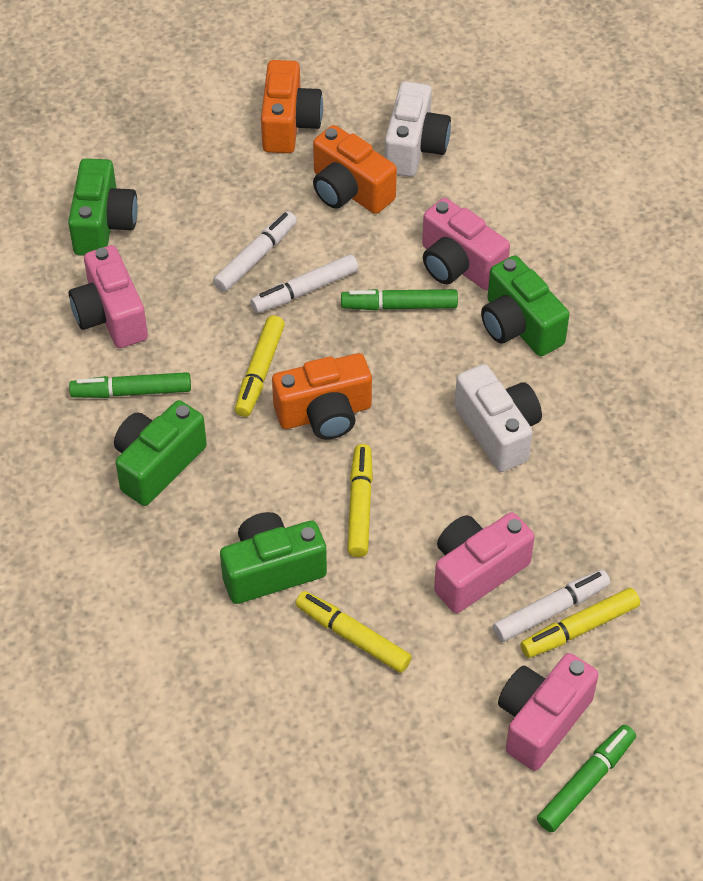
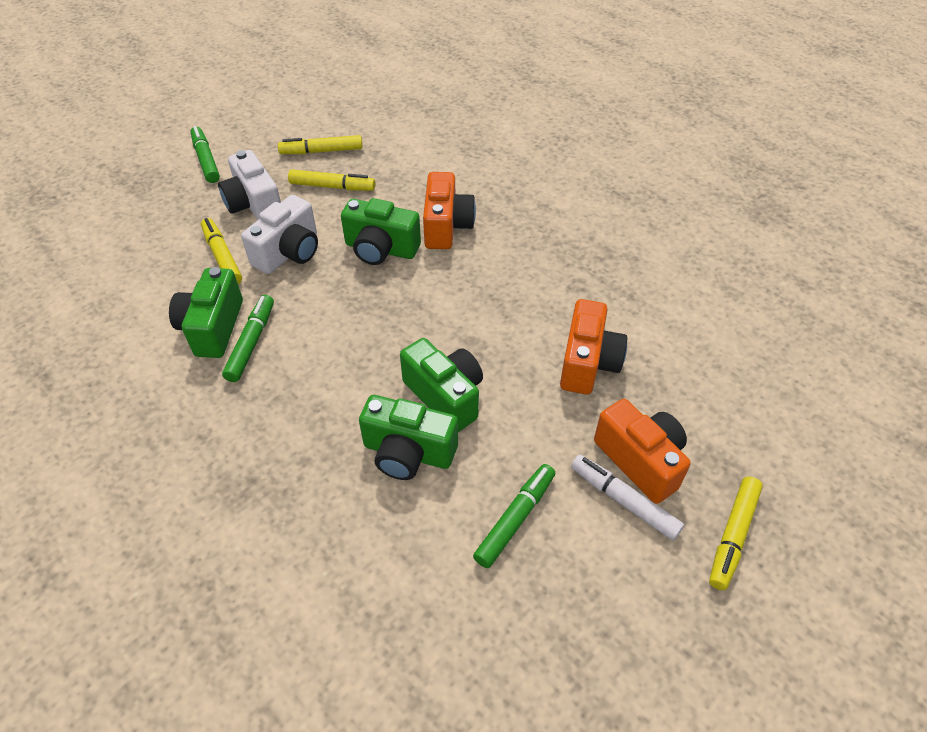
pink camera: [69,245,148,348] [422,198,510,290] [434,512,535,613] [498,653,599,771] = 4 -> none = 0
white marker: [213,211,297,292] [251,254,358,313] [493,570,610,642] = 3 -> [571,455,684,540] = 1

